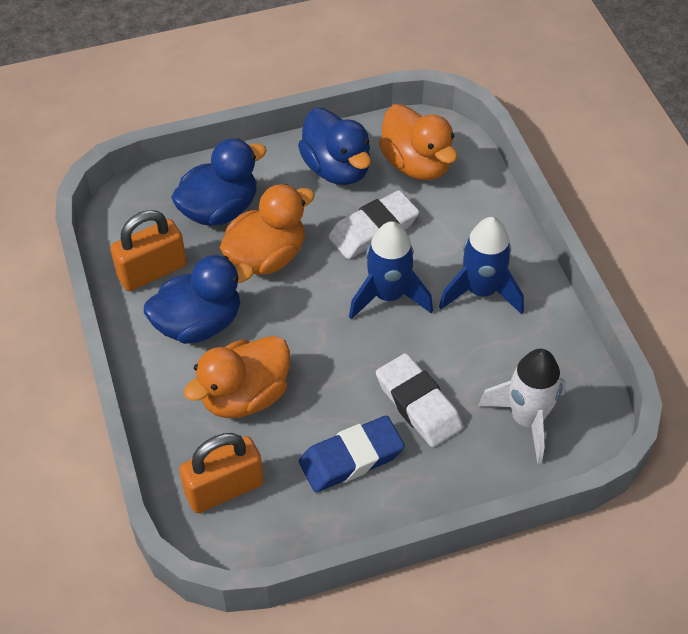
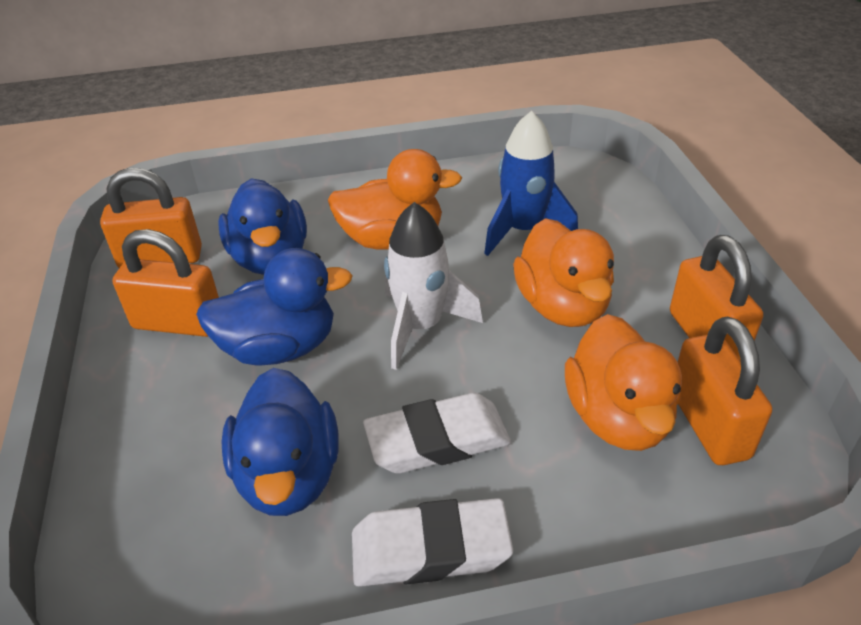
blue eraser: [299,416,405,492] = 1 -> none = 0
blue rocket: [349,221,433,319] [439,217,524,314] = 2 -> [484,111,578,256] = 1
orange padlock: [110,210,187,291] [179,433,264,513] = 2 -> [100,168,202,268] [113,229,219,337] [670,235,763,361] [677,317,772,465] = 4

